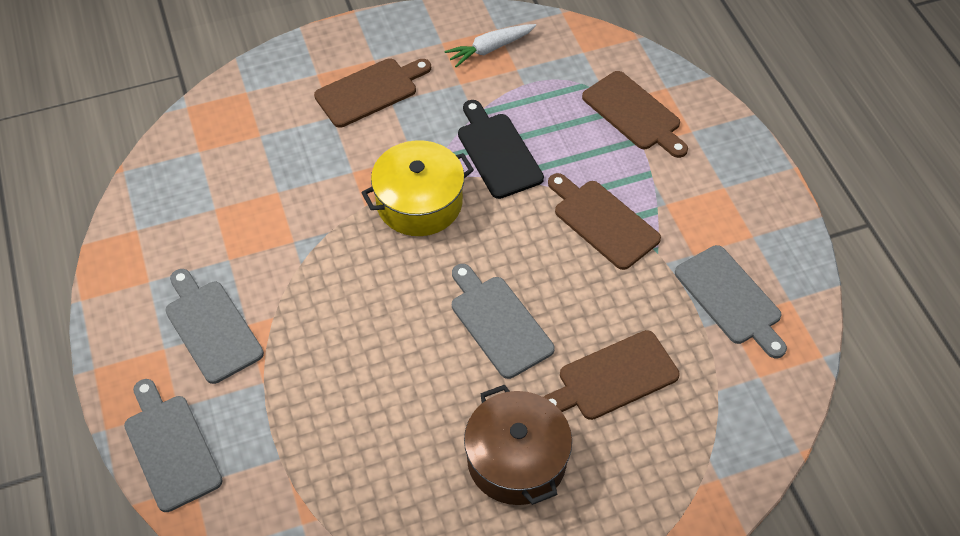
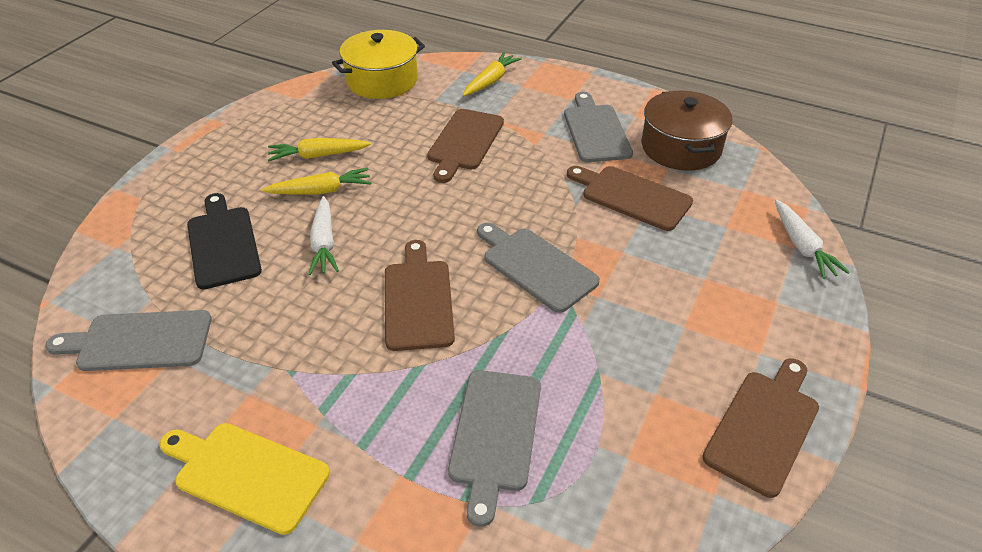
white carrot: [445,24,536,67] = 1 -> [308,196,339,275] [775,200,850,279] = 2
yellow carrot: none = 0 -> [262,168,371,195] [268,138,371,161] [463,52,522,96] = 3
yellow cutting board: none = 0 -> [159,423,330,535] = 1

